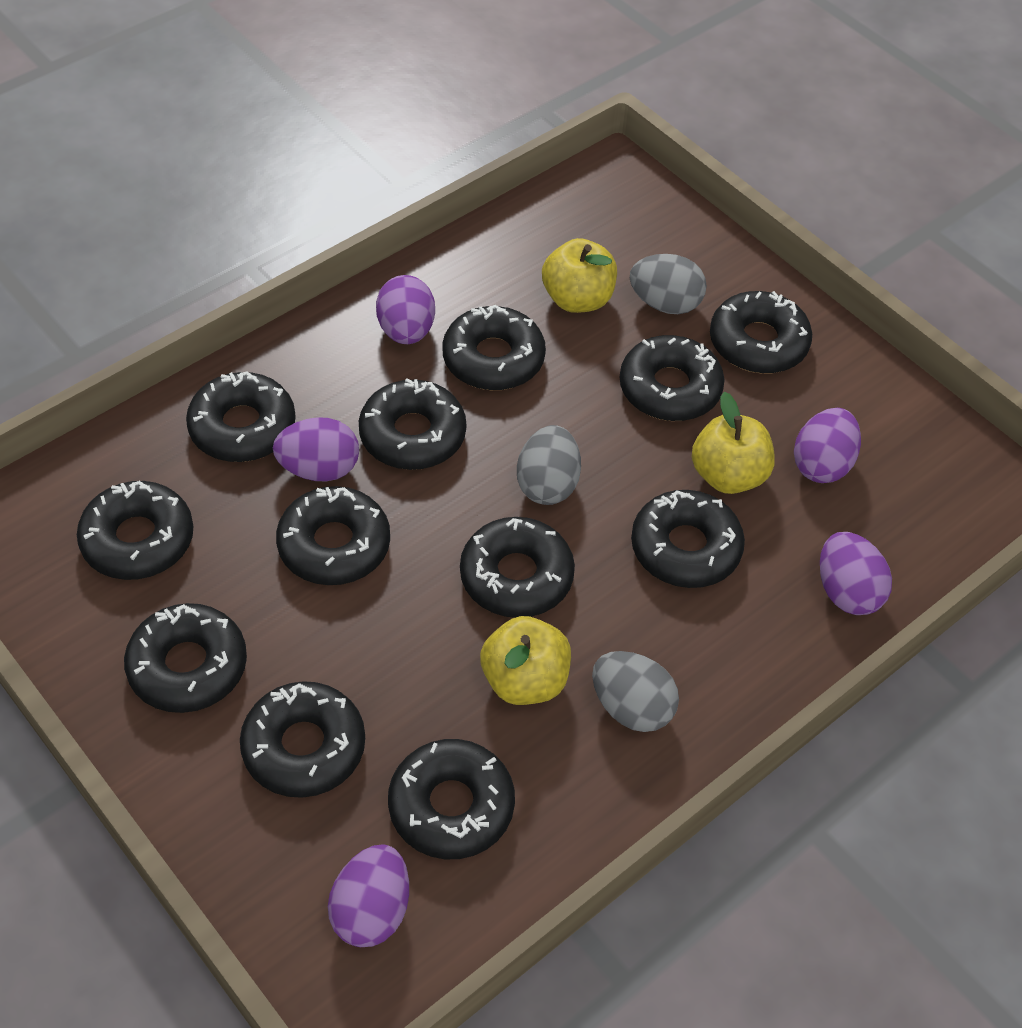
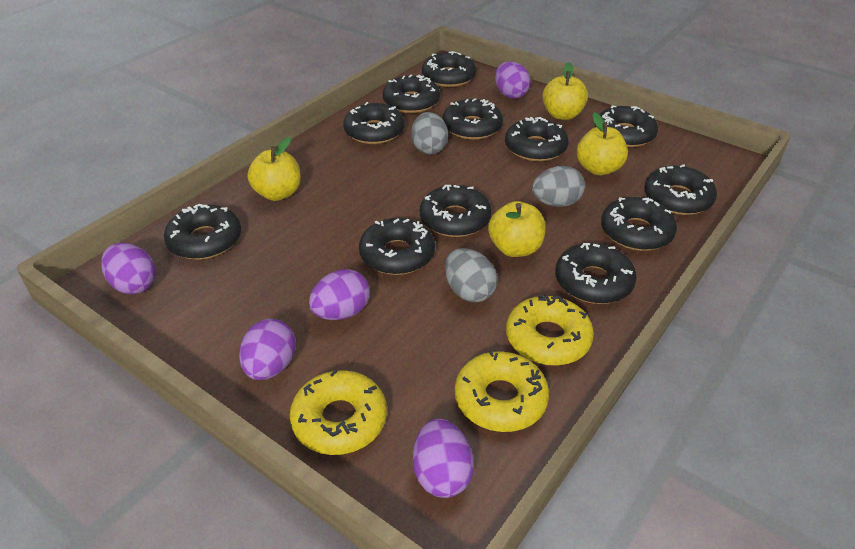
yellow apple: [480,616,571,705] [542,238,617,313] [692,392,775,494] = 3 -> [247,137,301,201] [488,201,546,257] [542,62,588,120] [577,112,628,175] = 4
yellow donut: none = 0 -> [290,370,387,455] [455,350,549,432] [506,295,594,366] = 3

